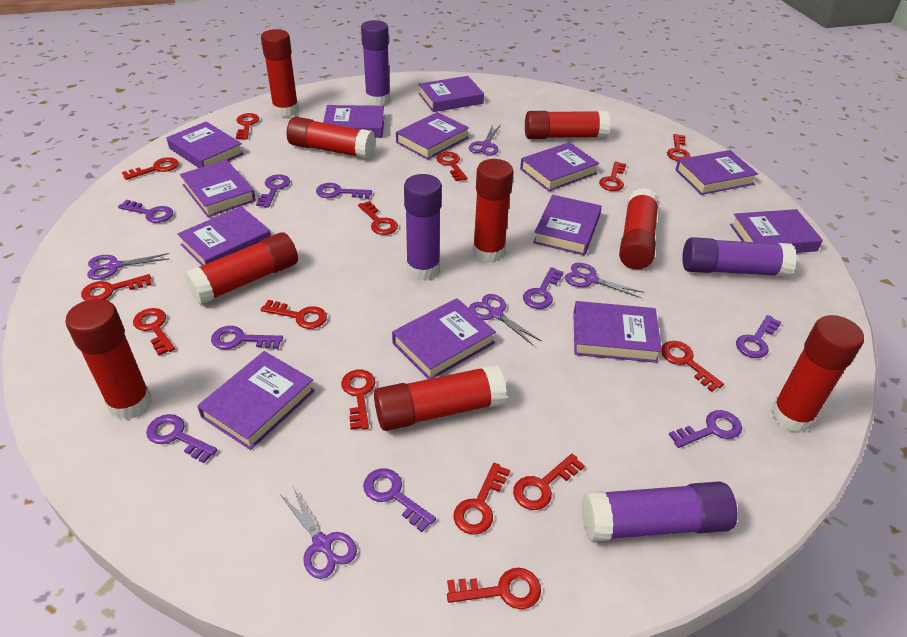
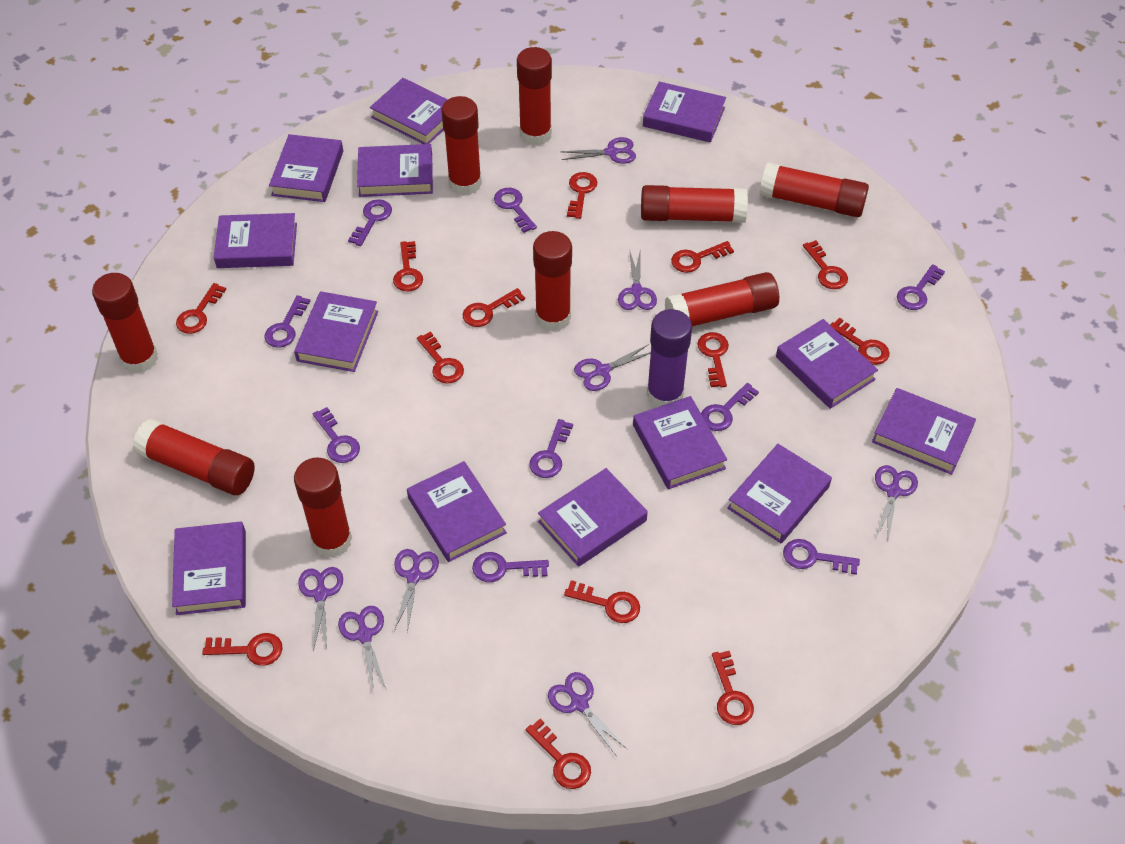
purple glue stick: [361,20,390,106] [404,174,442,280] [582,481,738,542] [682,237,797,277] = 4 -> [647,309,692,407] = 1
purple scissors: [87,253,169,280] [280,487,357,579] [469,125,501,156] [469,294,541,345] [565,263,644,298] = 5 -> [298,567,343,652] [338,606,386,690] [394,549,439,632] [548,672,628,755] [561,137,636,164] [574,344,651,391] [618,252,657,310] [875,465,918,540] = 8
red key: [81,274,152,301] [122,157,179,180] [133,308,175,356] [236,113,259,139] [261,300,327,329] [341,370,376,430] [358,201,398,235] [436,152,468,181] [447,568,541,609] [453,463,510,535] [513,454,585,510] [599,161,626,191] [661,341,724,392] [667,134,690,161] = 14 -> [176,283,226,334] [202,633,283,666] [393,241,423,291] [417,332,464,384] [462,288,525,327] [526,719,591,789] [564,580,640,623] [567,172,597,219] [671,241,734,273] [697,332,729,387] [712,651,754,725] [803,240,848,289] [830,318,890,365] = 13

